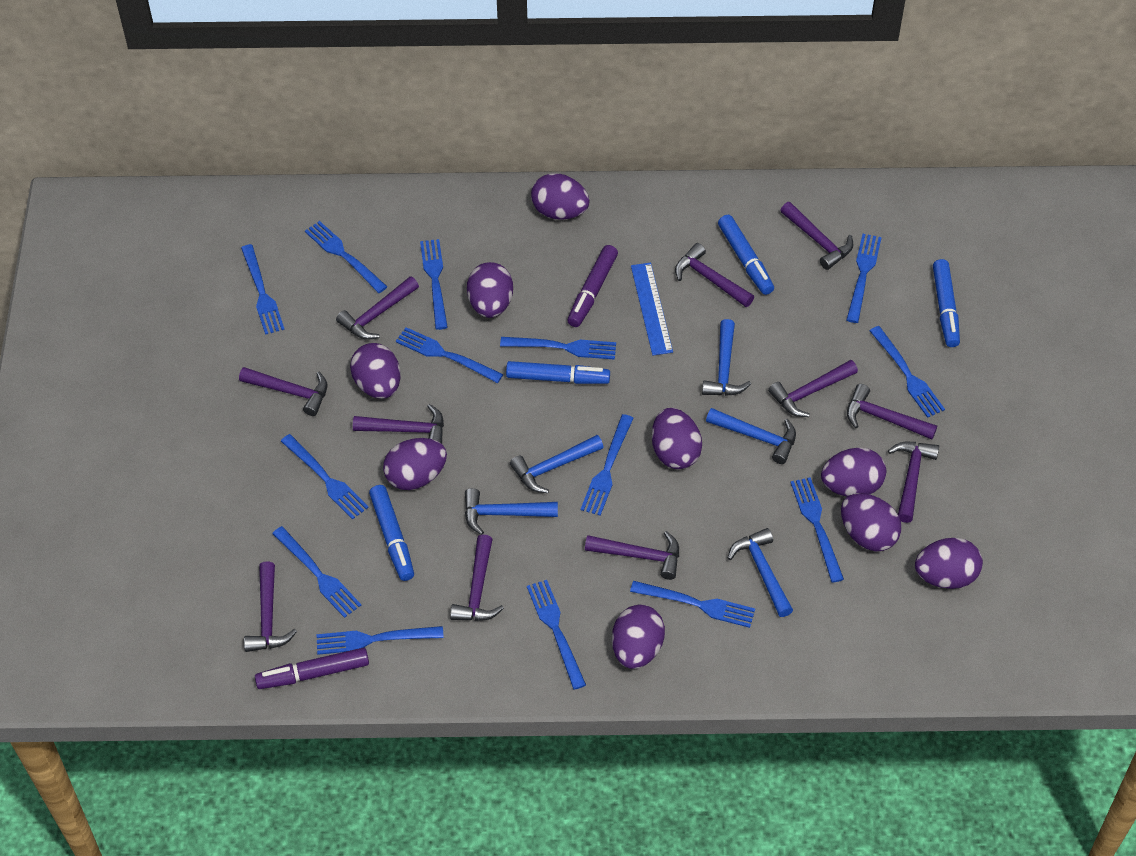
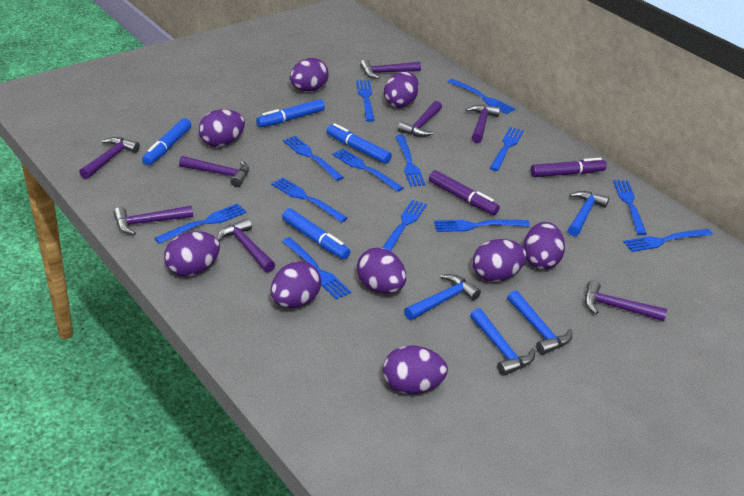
blue fork: [241,244,285,335] [272,526,361,618] [281,434,369,520] [305,221,387,293] [316,626,444,655] [396,327,503,383] [420,239,448,330] [500,337,616,360] [527,580,586,690] [581,414,633,516] [630,581,755,628] [790,477,844,583] [847,234,882,323] [869,326,945,418] = 14 -> [154,203,247,244] [271,177,348,222] [282,237,351,300] [283,136,344,181] [332,149,403,192] [356,80,375,122] [382,200,427,251] [396,135,425,186] [434,220,530,232] [448,79,515,114] [490,127,524,171] [613,180,647,235] [623,229,713,252] = 13
blue hammer: [465,488,558,535] [510,435,603,493] [702,319,751,396] [706,408,796,464] [728,528,793,617] = 5 -> [404,274,481,320] [470,308,535,376] [507,290,572,355] [568,191,609,236] = 4
blue ruler: [631,263,673,355] = 1 -> none = 0
purple hammer: [239,367,327,416] [244,561,297,652] [336,276,419,340] [353,404,444,444] [450,534,504,621] [585,531,679,580] [675,243,754,307] [768,360,858,417] [780,202,853,270] [847,384,937,439] [888,442,939,523] = 11 -> [79,137,140,179] [114,206,193,235] [179,156,249,187] [217,218,275,273] [360,59,421,79] [398,101,442,137] [465,105,500,143] [585,280,667,321] = 8

